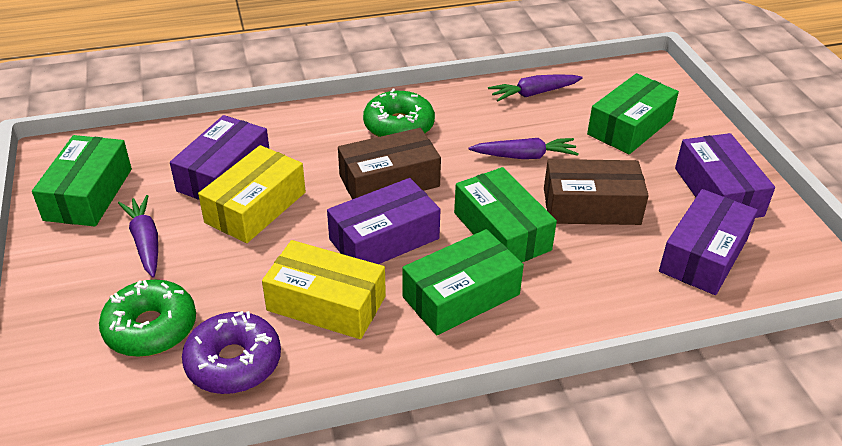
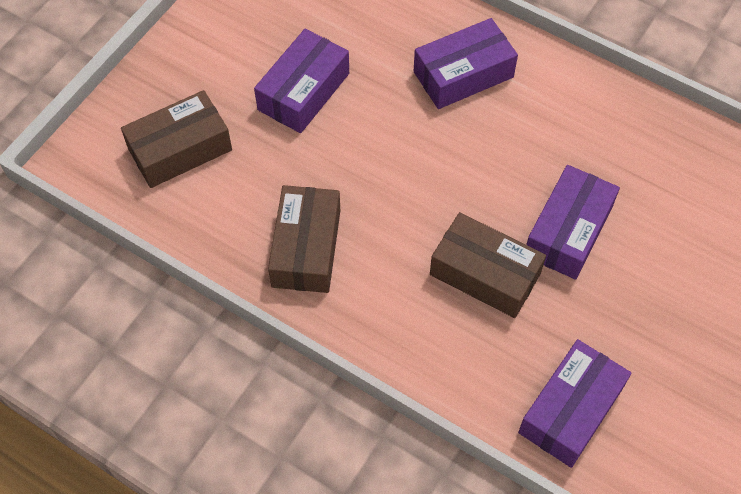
brown box: [338,128,441,199] [544,159,649,225] = 2 -> [121,90,232,188] [268,185,340,293] [430,212,546,318] = 3
green box: [32,135,132,226] [402,229,524,335] [454,167,557,262] [587,73,679,154] = 4 -> none = 0
green donut: [99,280,196,357] [363,89,435,137] = 2 -> none = 0
purple carrot: [118,195,158,278] [469,138,579,159] [488,74,583,101] = 3 -> none = 0
purple donut: [182,311,281,394] = 1 -> none = 0
yellow box: [198,145,306,243] [262,240,386,339] = 2 -> none = 0

